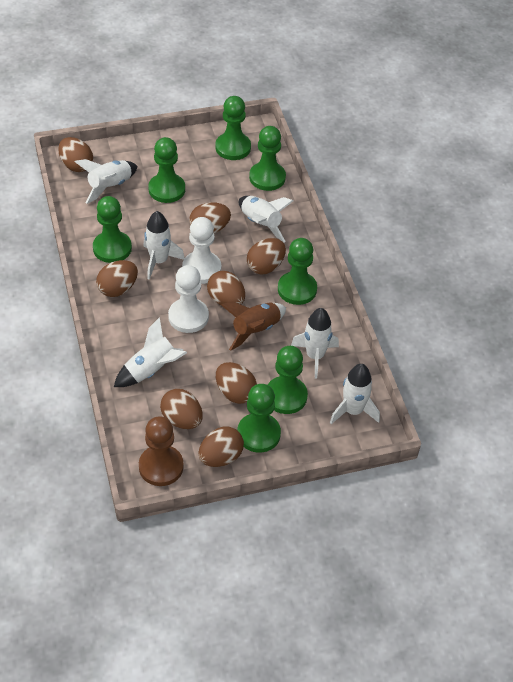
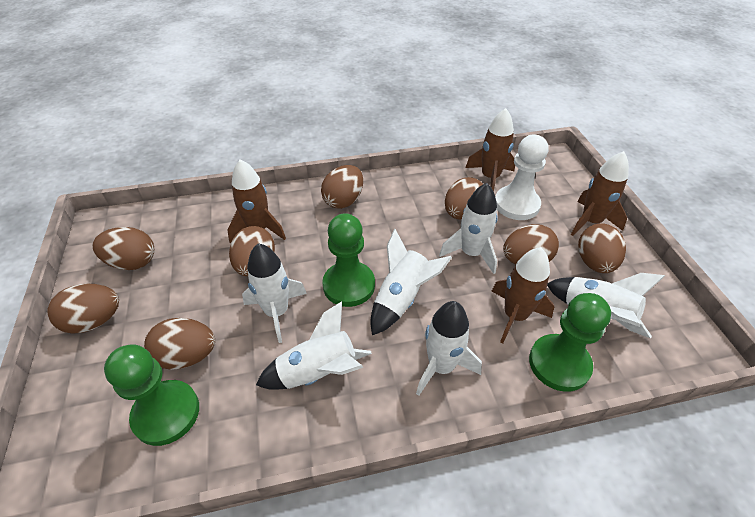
brown pawn: [139,416,184,486] = 1 -> none = 0
brown rocket: [221,302,286,351] = 1 -> [227,159,286,244] [465,108,515,191] [491,247,554,343] [571,151,629,236] = 4
green pawn: [93,196,132,263] [148,137,185,203] [216,96,251,160] [237,384,281,453] [249,126,286,191] [268,346,308,414] [278,238,317,305] = 7 -> [104,345,199,446] [322,213,375,307] [529,293,611,392] = 3
white pawn: [168,265,209,333] [182,217,221,284] = 2 -> [495,135,548,220] = 1

